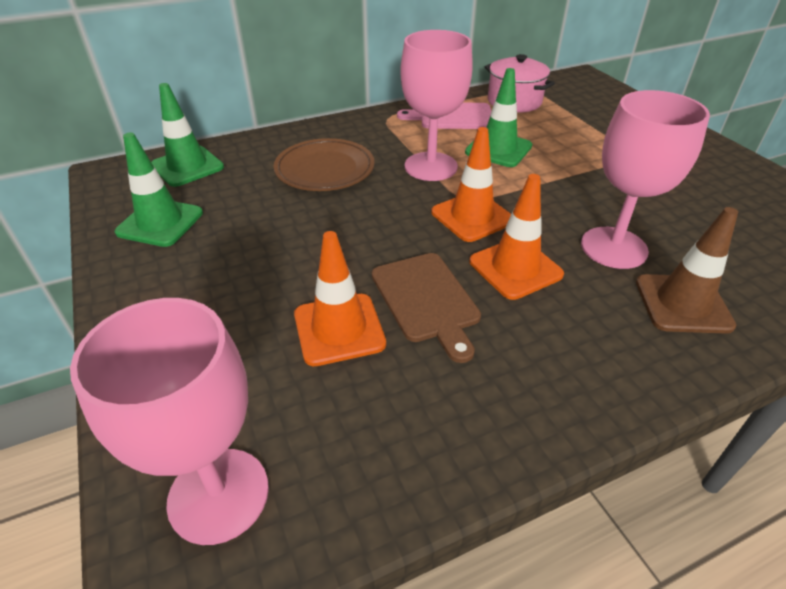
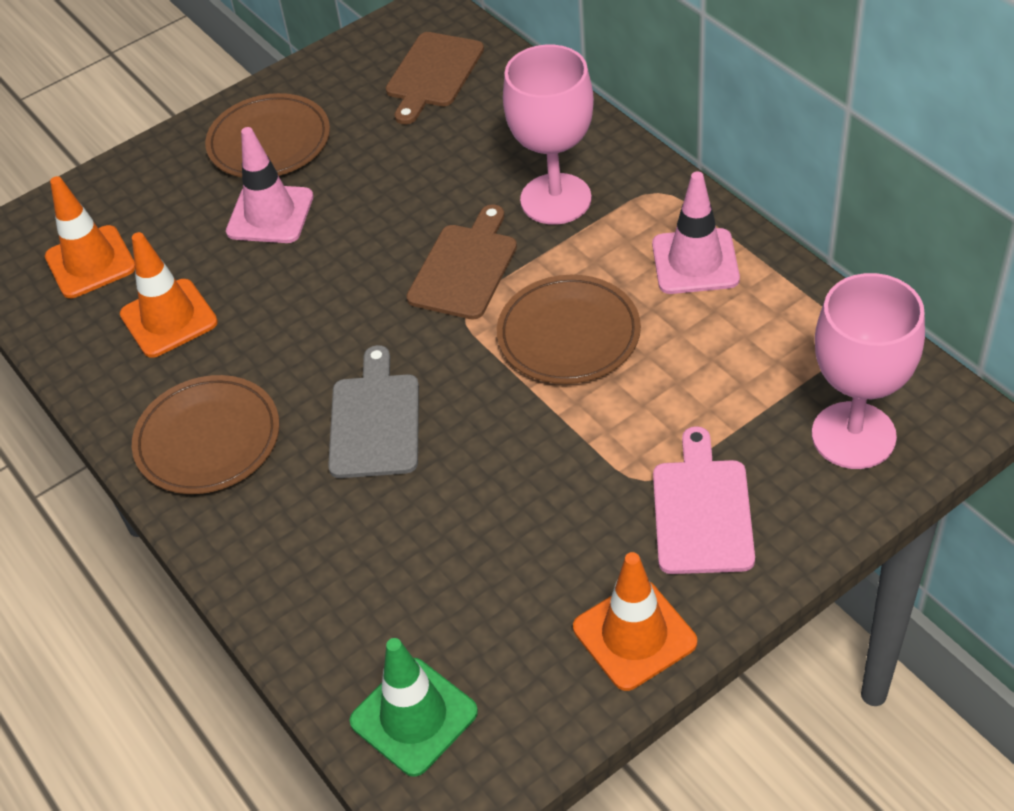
brown cutting board: [372,253,481,363] = 1 -> [386,32,484,124] [406,204,517,320] = 2
brown plate: [274,138,375,191] = 1 -> [132,375,280,494] [205,93,330,177] [497,275,641,384] = 3
brown traffic cone: [636,207,738,334] = 1 -> none = 0
green traffic cone: [115,133,203,247] [151,83,224,187] [465,68,532,167] = 3 -> [349,638,478,777] = 1
grey cutting board: none = 0 -> [328,345,419,478] = 1
pink goblet: [70,298,269,545] [400,30,473,181] [581,90,710,269] = 3 -> [503,45,594,225] [812,273,925,469] = 2
pink pot: [485,54,555,113] = 1 -> none = 0
pink traffic cone: none = 0 -> [226,127,313,243] [652,171,740,294] = 2

